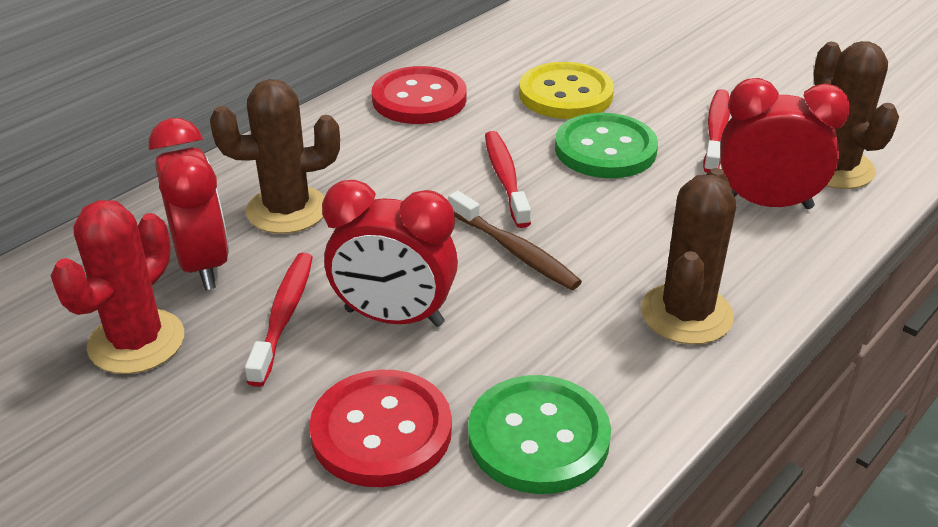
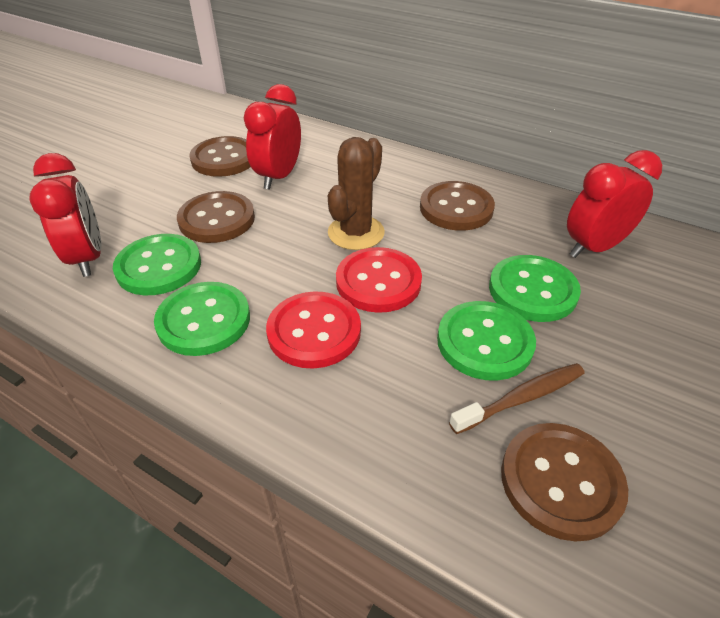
brown button: none = 0 -> [177,191,255,243] [189,136,250,177] [420,181,495,231] [501,423,628,542] = 4
brown cactus: [210,79,340,234] [641,168,736,344] [814,41,899,189] = 3 -> [328,137,385,250] = 1
green button: [468,375,611,494] [555,113,658,178] = 2 -> [113,234,201,295] [154,282,250,356] [437,301,536,381] [489,255,581,322] = 4
red cactus: [51,200,184,374] = 1 -> none = 0
red toothbrush: [245,253,313,387] [485,131,531,228] [703,89,730,173] = 3 -> none = 0
yellow button: [519,62,614,119] = 1 -> none = 0

